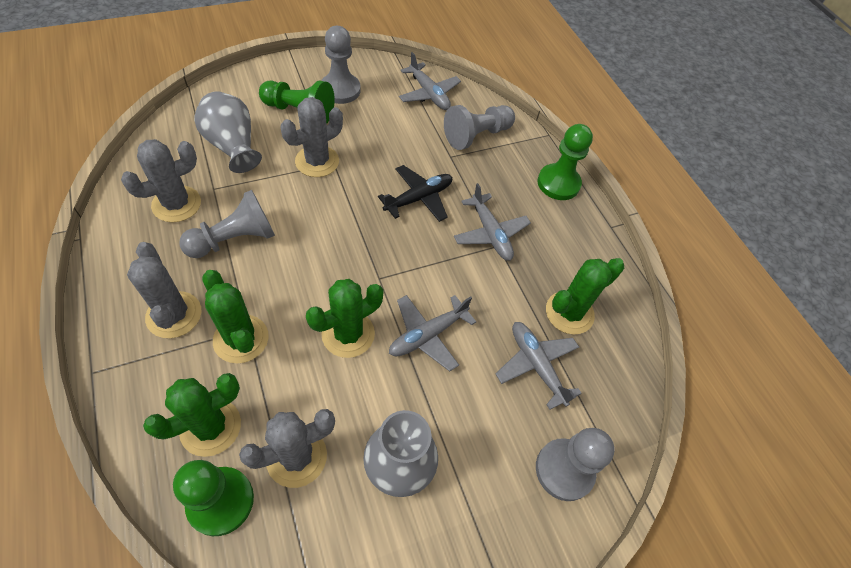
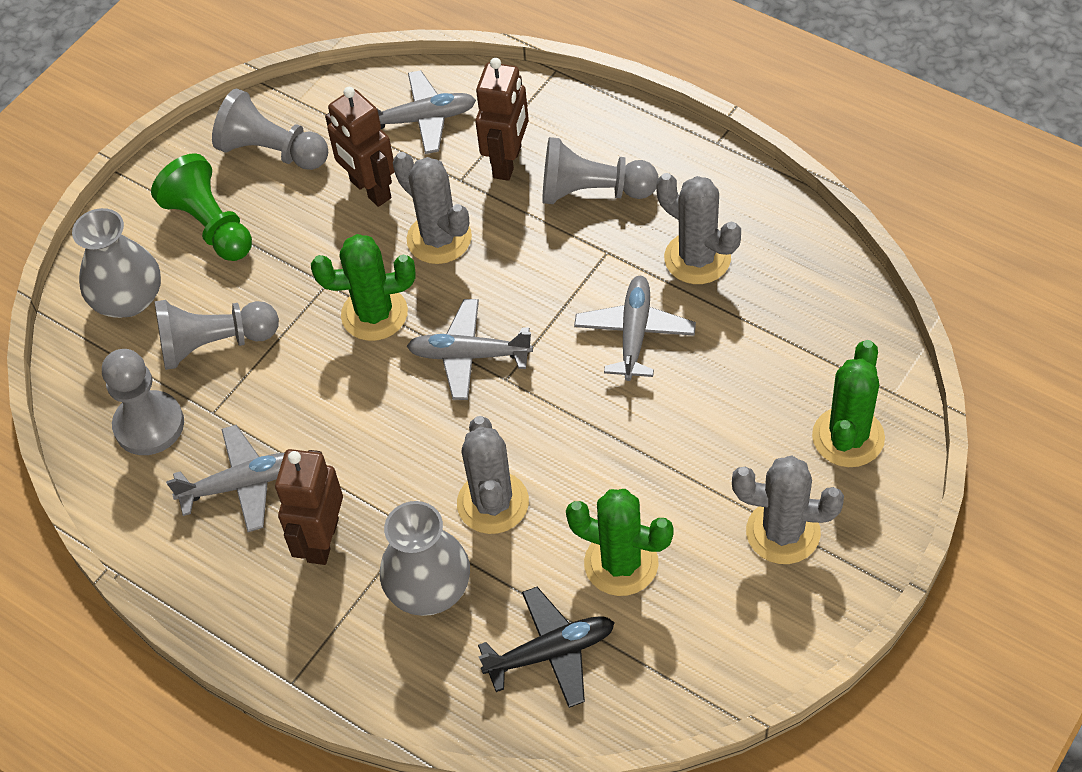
brown robot: none = 0 -> [275,449,343,565] [325,87,395,207] [475,58,529,181] = 3
green cactus: [143,373,241,457] [202,270,269,363] [306,279,384,358] [546,258,624,335] = 4 -> [311,234,416,341] [566,489,674,596] [812,340,885,467] = 3
green pawn: [173,460,254,536] [259,80,335,124] [538,124,593,200] = 3 -> [151,153,252,261] = 1

